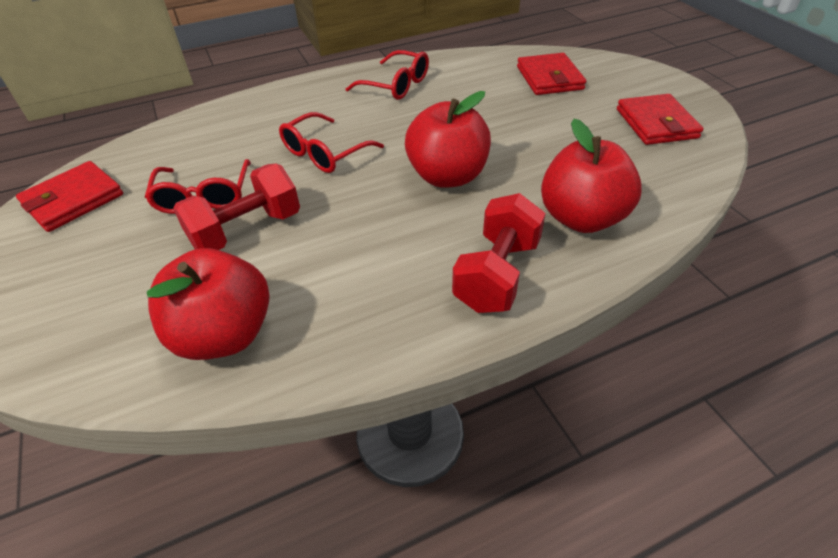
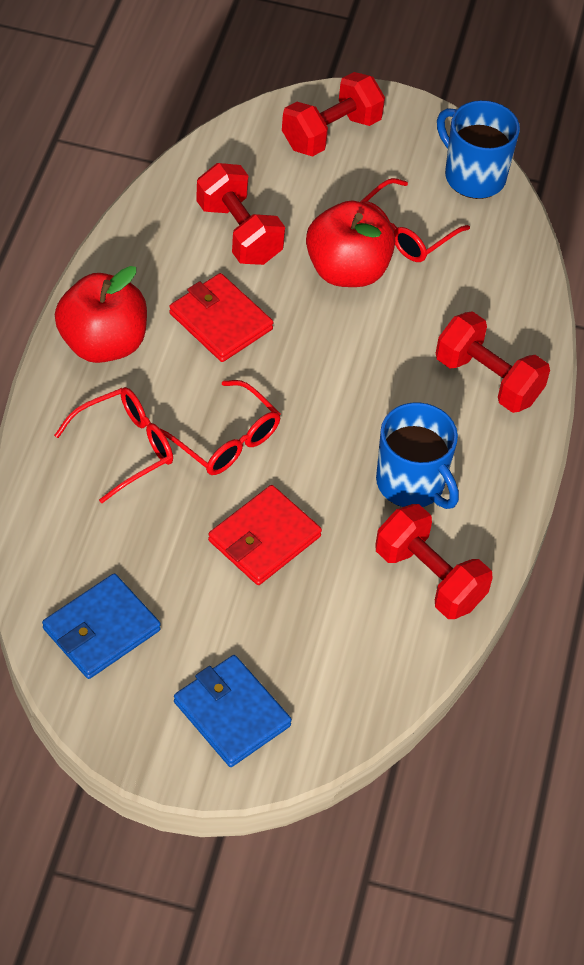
blue mug: none = 0 -> [376,402,459,509] [437,100,520,199] = 2
blue wallet: none = 0 -> [42,573,161,679] [174,655,292,767] = 2
red apple: [147,248,269,360] [405,91,491,188] [541,119,642,233] = 3 -> [55,266,147,363] [306,200,395,287] = 2
red dumbbell: [173,164,300,250] [452,193,546,313] = 2 -> [196,163,285,265] [282,72,385,157] [375,504,493,619] [436,311,550,413] = 4
red wallet: [16,161,123,232] [517,53,586,95] [617,94,704,145] = 3 -> [169,273,274,362] [208,485,322,585] = 2

